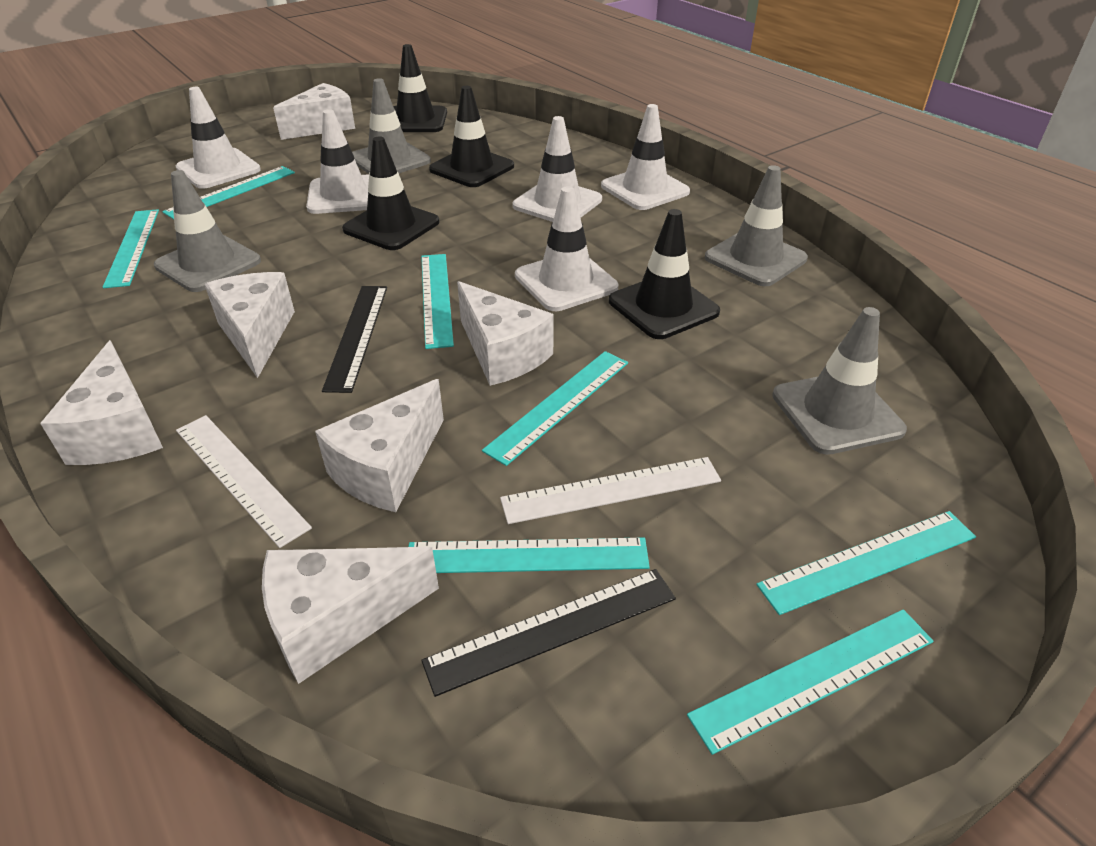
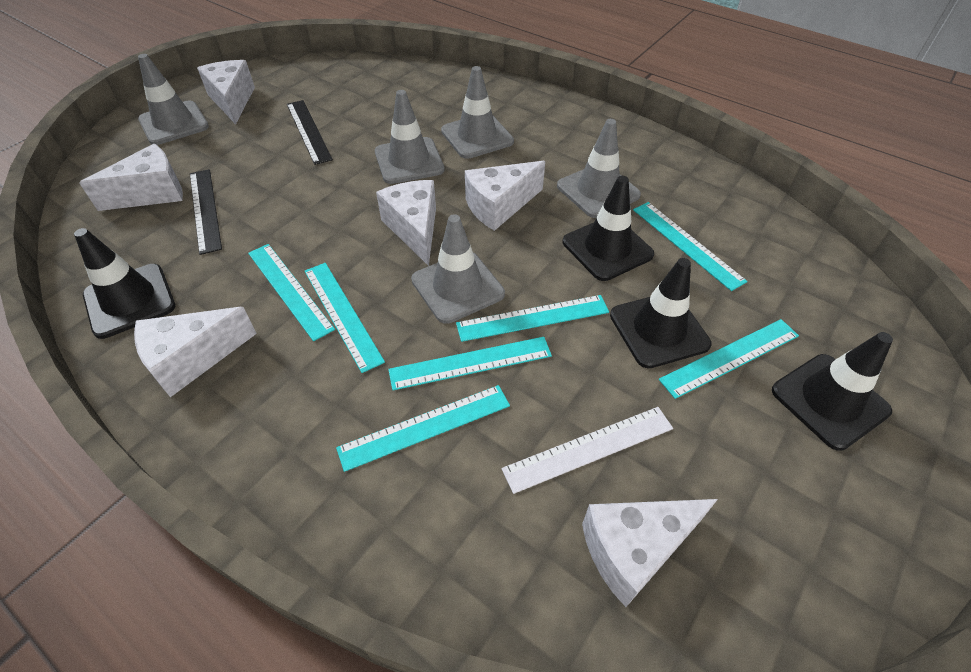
grey traffic cone: [154,170,261,292] [352,78,431,174] [705,165,808,286] [772,307,907,455] = 4 -> [138,54,209,145] [375,90,445,184] [411,214,505,324] [441,66,514,159] [557,119,641,218] = 5
white ruler: [176,415,312,548] [500,457,721,524] = 2 -> [502,407,673,494] = 1
white traffic cone: [176,87,261,189] [306,109,369,214] [513,116,602,222] [515,186,618,311] [601,104,690,210] = 5 -> none = 0

